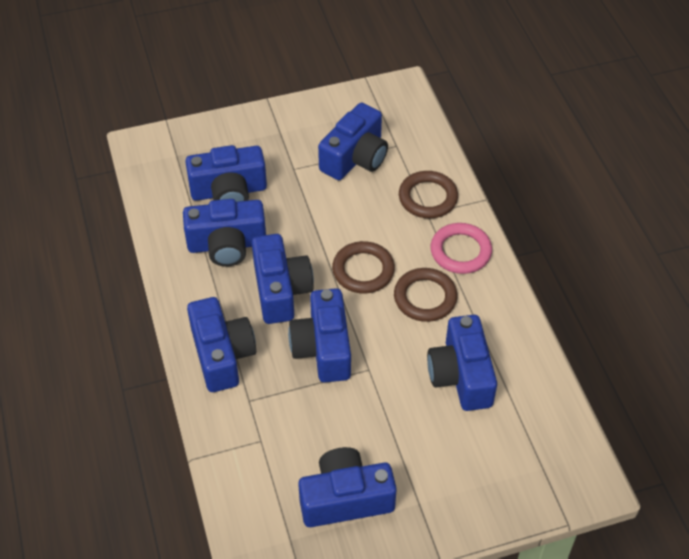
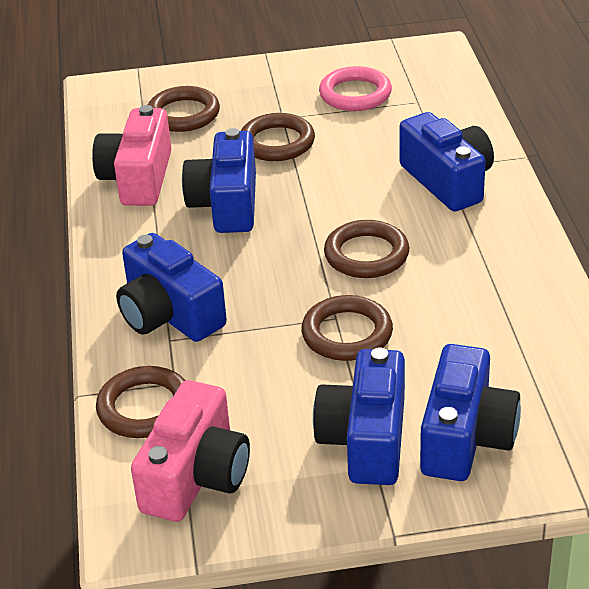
blue camera: [183,199,266,267] [185,145,267,202] [187,297,256,392] [252,234,314,324] [288,288,351,382] [298,447,397,527] [318,103,388,180] [427,315,497,411] = 8 -> [116,233,227,342] [182,128,256,233] [313,347,405,485] [399,112,494,212] [420,344,521,481] = 5
brown ring: [332,241,395,294] [394,268,458,322] [399,171,458,219] = 3 -> [96,366,185,438] [148,86,220,132] [241,113,315,161] [301,295,393,361] [324,220,409,278] = 5
pink camera: none = 0 -> [92,105,172,206] [131,380,250,522] = 2

